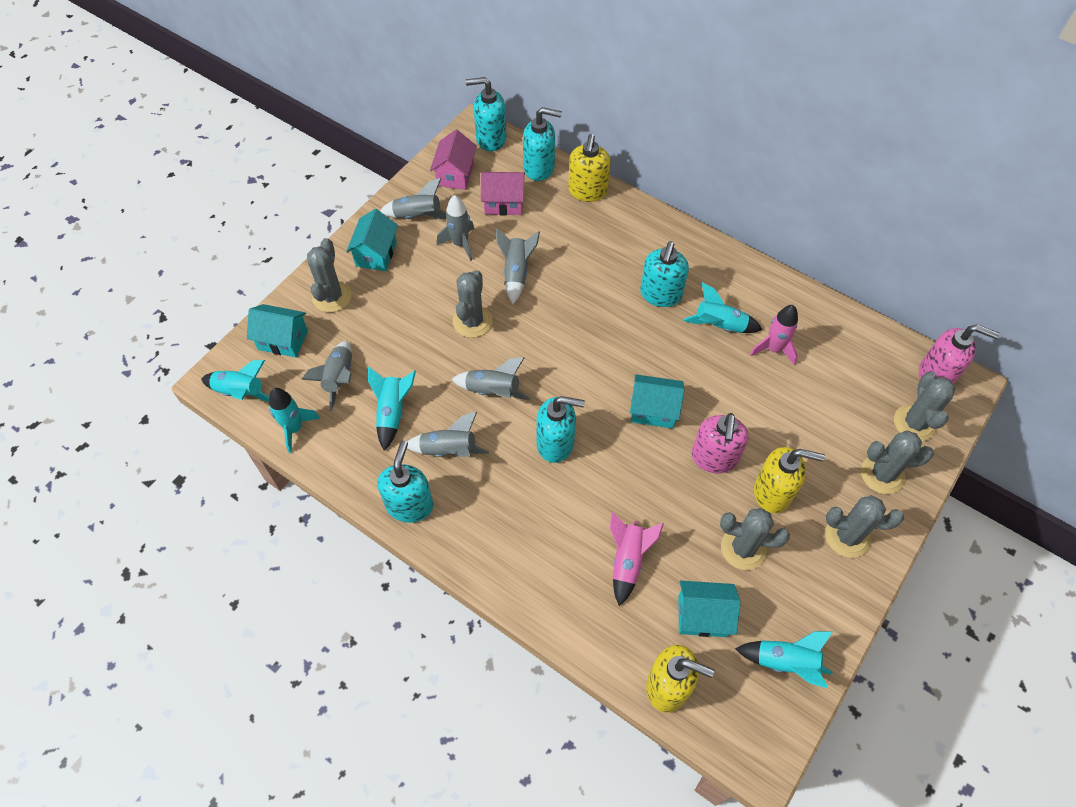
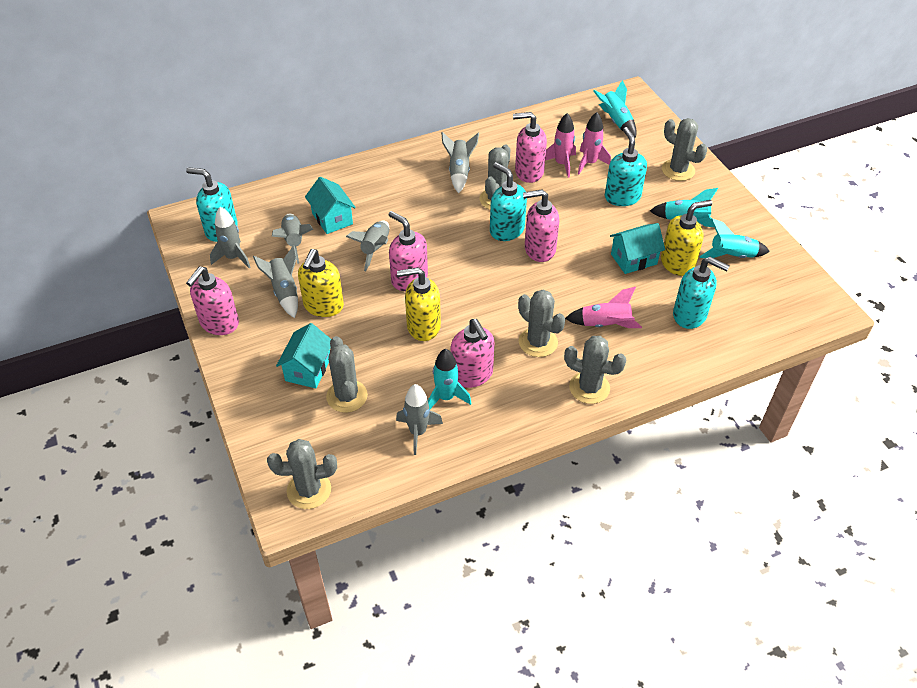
pink house: [430,130,477,190] [481,172,525,215] = 2 -> none = 0
pink rocket: [610,512,664,606] [750,305,798,365] = 2 -> [545,113,576,178] [565,287,642,328] [578,112,611,174] = 3
pink soap dispenser: [691,413,749,473] [919,324,1000,385] = 2 -> [186,266,239,335] [388,211,428,291] [451,319,494,388] [513,112,547,183] [523,189,559,262] = 5
turquoise house: [247,304,308,357] [346,209,398,271] [630,374,684,429] [678,581,740,637] = 4 -> [276,323,331,388] [305,177,356,234] [610,223,665,274] = 3
turquoise rocket: [201,360,269,402] [269,388,320,453] [368,367,416,451] [683,282,763,333] [735,631,833,688] = 5 -> [428,349,471,410] [593,80,637,138] [650,188,718,227] [699,218,770,258] = 4
turquoise soap dispenser: [377,440,433,523] [466,77,507,151] [523,107,562,181] [536,396,585,463] [640,241,689,307] = 5 -> [186,167,238,242] [490,162,527,241] [605,127,647,206] [673,257,730,329] = 4

